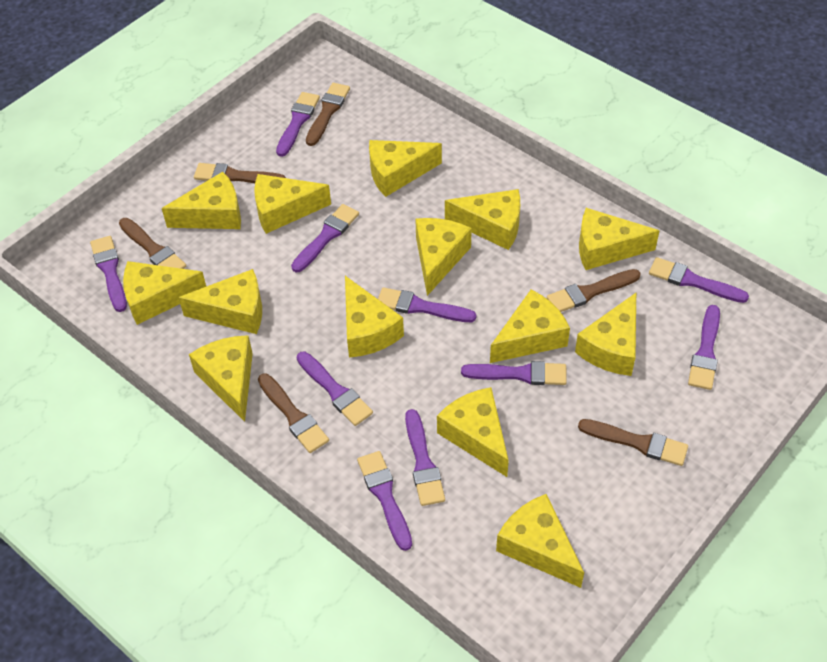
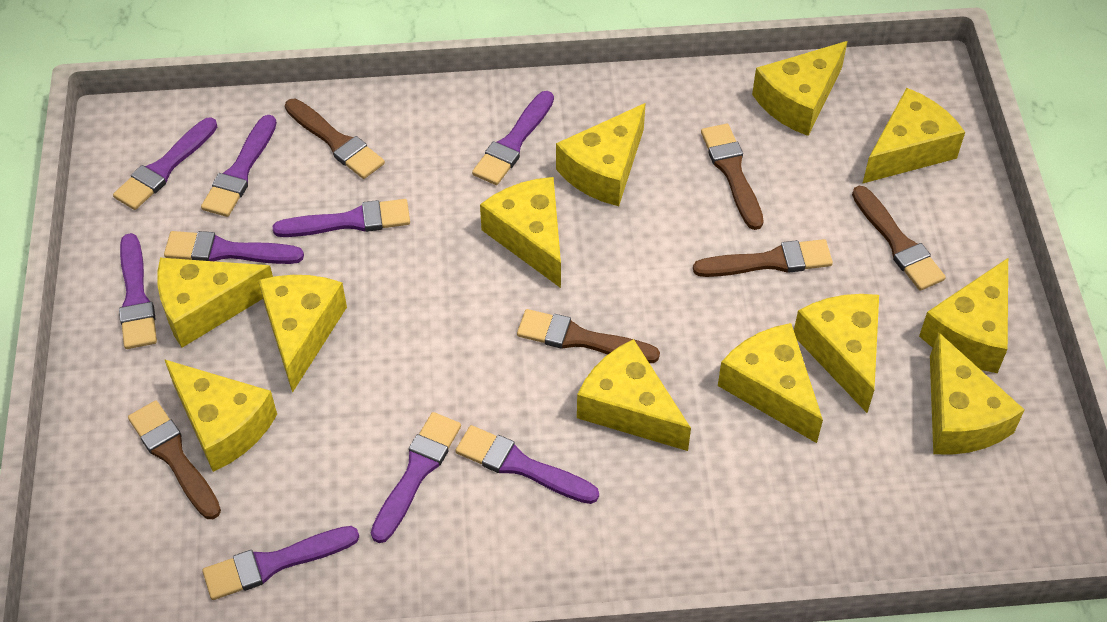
purple brush: [90,236,127,312] [276,92,320,157] [291,204,359,272] [297,352,373,426] [357,451,412,551] [378,287,476,322] [405,409,445,506] [461,361,567,385] [649,257,749,303] [688,305,720,390] = 10 -> [113,117,217,210] [119,233,157,349] [164,231,304,264] [201,115,277,217] [202,526,359,600] [273,199,410,237] [371,412,461,543] [455,425,599,504] [472,91,554,185] = 9
yellow cheese: [123,261,206,325] [162,172,241,229] [178,269,262,334] [189,335,253,422] [254,174,331,234] [345,276,404,358] [369,140,442,197] [415,218,472,296] [437,387,509,477] [445,189,520,250] [490,289,570,363] [496,494,584,588] [575,293,636,376] [579,208,659,270] = 14 -> [157,258,273,348] [164,359,277,472] [258,275,347,393] [480,177,561,288] [556,103,646,206] [577,339,691,451] [718,323,823,443] [752,41,848,136] [794,294,879,413] [862,88,965,184] [919,258,1008,373] [930,332,1025,455] = 12

